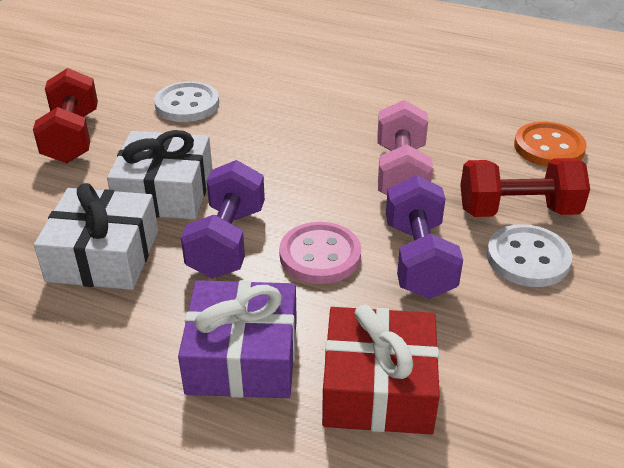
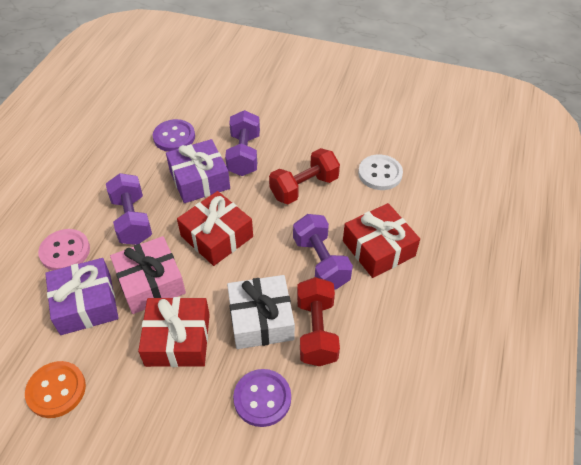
pink dumbbell: [377,100,433,195] = 1 -> none = 0
pink gift: none = 0 -> [110,236,186,314] = 1
purple button: none = 0 -> [153,119,195,152] [233,369,291,427] = 2
purple dumbbell: [181,160,265,278] [386,175,463,299] = 2 -> [106,173,152,245] [225,110,260,176] [293,214,353,289] = 3
purple gift: [178,280,297,398] = 1 -> [45,258,119,335] [166,139,230,203] = 2
red gift: [322,305,440,434] = 1 -> [138,297,210,367] [177,191,253,266] [343,203,420,278] = 3
white button: [154,82,219,122] [487,224,572,287] = 2 -> [358,154,403,190] = 1
white gift: [34,183,158,290] [107,130,213,219] = 2 -> [227,275,295,349] = 1

